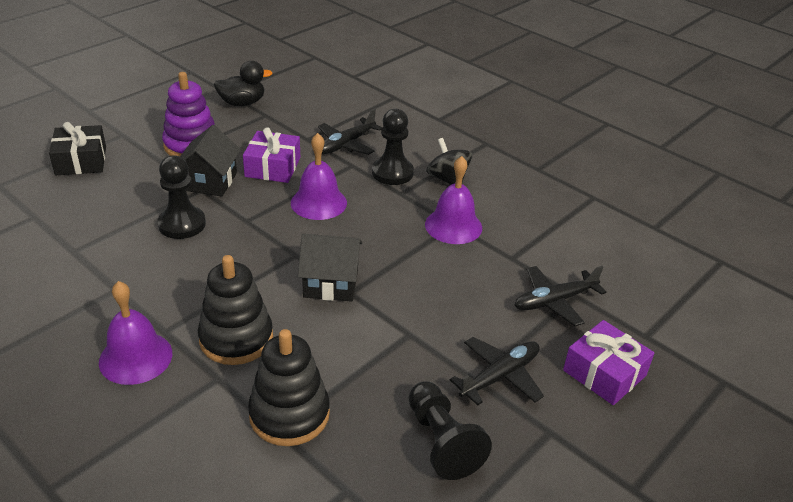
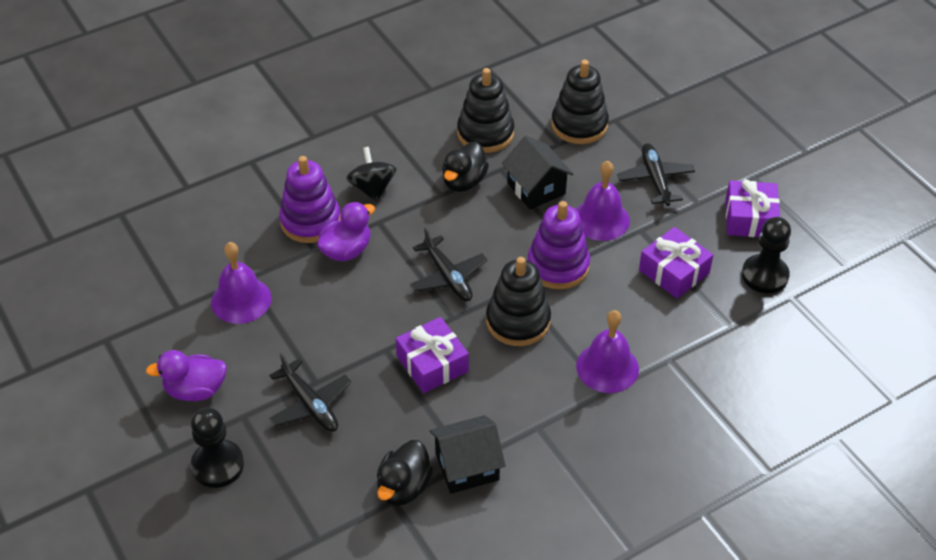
black duck: [214,61,273,106] = 1 -> [377,440,433,506] [442,141,489,192] = 2
black gift: [49,122,106,175] = 1 -> none = 0
black pawn: [158,155,206,239] [372,109,414,185] [409,381,492,480] = 3 -> [191,407,244,488] [742,217,791,293] = 2
black stacking toy: [198,255,273,365] [248,329,330,446] = 2 -> [457,68,514,153] [486,257,551,346] [551,60,609,144] = 3
purple duck: none = 0 -> [146,350,227,401] [317,202,375,261] = 2
purple gift: [243,127,300,183] [563,320,654,405] = 2 -> [396,317,469,393] [639,227,713,298] [725,179,780,237] = 3
purple stacking toy: [162,72,215,156] = 1 -> [279,156,341,243] [528,201,590,289] = 2

